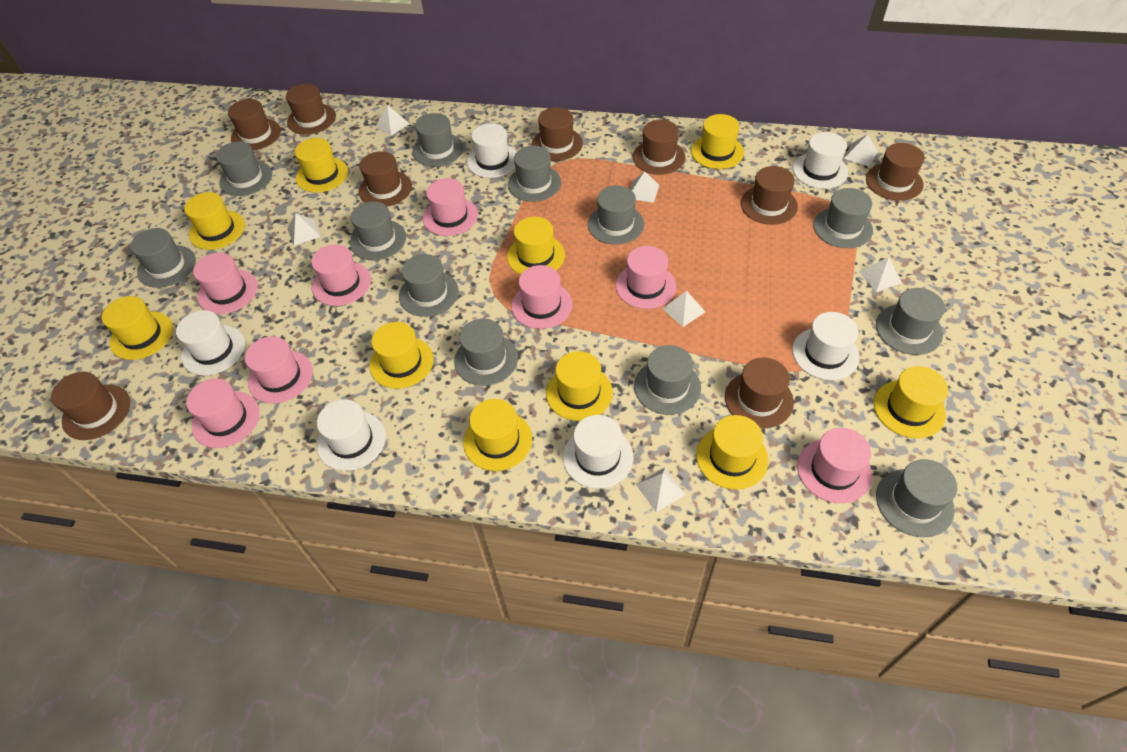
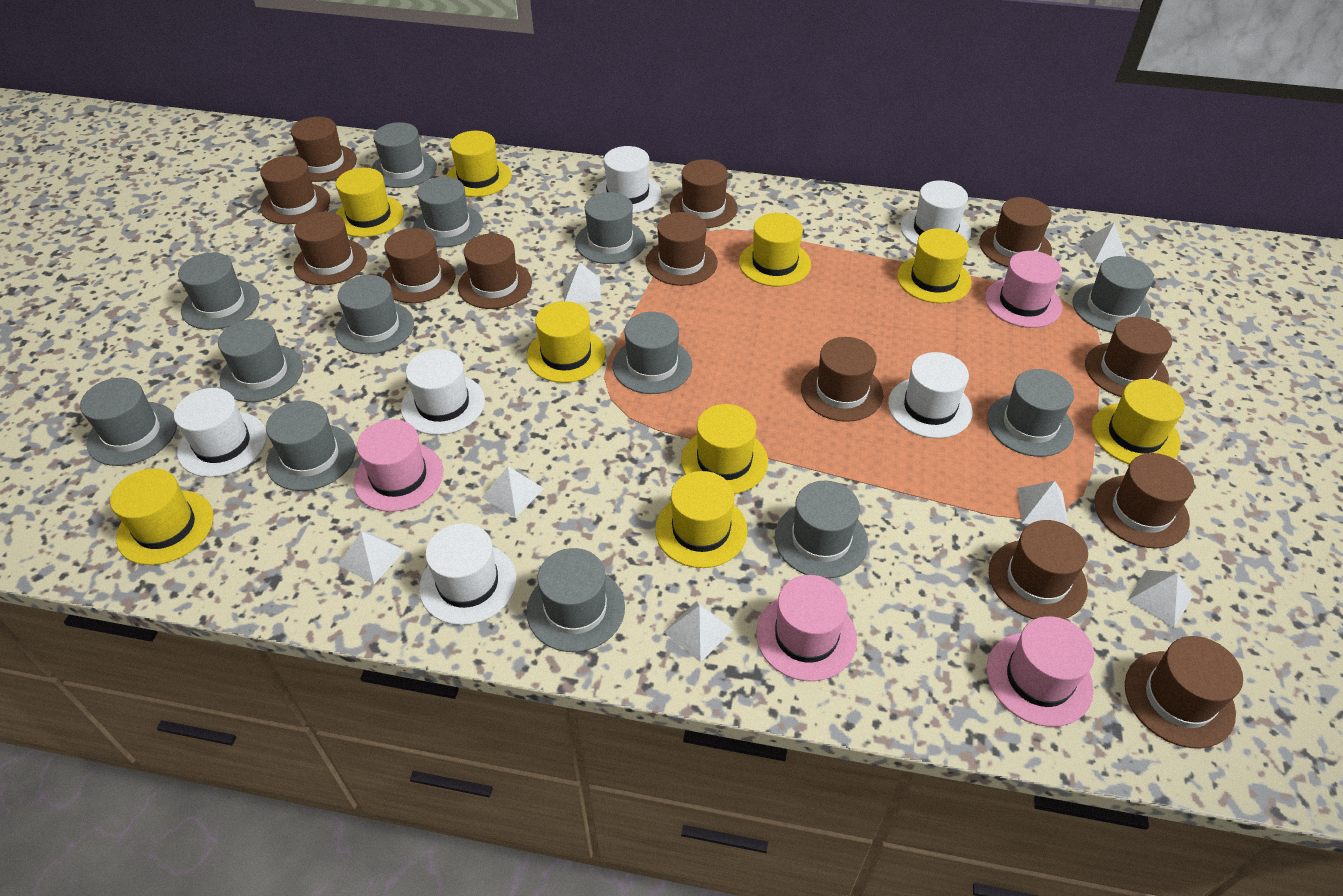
brown hat: [51,372,130,440] [228,99,281,150] [286,84,336,135] [359,151,412,207] [532,107,583,161] [633,120,686,175] [725,357,794,429] [741,166,798,225] [866,143,925,201] = 9 -> [260,156,330,224] [291,117,357,182] [293,212,367,285] [382,228,455,303] [458,234,532,309] [646,212,718,286] [670,159,738,228] [801,337,883,422] [979,197,1052,267] [989,520,1088,619] [1085,317,1172,397] [1094,453,1194,549] [1125,636,1243,748] = 13
grey hat: [131,228,196,288] [216,142,272,196] [350,201,406,260] [399,254,459,317] [412,113,463,167] [454,319,518,386] [508,146,561,202] [588,185,644,245] [634,345,701,415] [813,188,873,248] [876,288,945,355] [876,459,957,537] = 12 -> [80,378,177,466] [178,253,260,330] [218,319,303,402] [266,400,356,491] [335,275,414,354] [371,122,437,188] [413,177,483,247] [526,548,625,652] [575,192,646,264] [613,312,692,394] [775,481,868,578] [987,369,1074,457] [1073,256,1154,333] = 13
pink hat: [186,379,260,448] [193,253,258,314] [245,336,313,404] [311,244,371,306] [423,178,478,236] [511,265,572,329] [616,246,676,309] [797,428,872,503] = 8 -> [354,419,443,512] [756,575,857,681] [985,251,1062,328] [987,616,1095,727] = 4
yellow hat: [102,296,173,360] [184,192,245,250] [295,138,348,193] [370,322,434,389] [463,399,532,471] [507,217,565,275] [546,351,613,421] [691,114,744,169] [696,415,769,490] [874,366,948,439] = 10 -> [110,468,214,565] [336,168,404,237] [446,131,512,197] [527,301,606,383] [655,471,748,568] [681,404,768,494] [739,213,811,287] [897,228,972,303] [1091,379,1185,464] = 9

